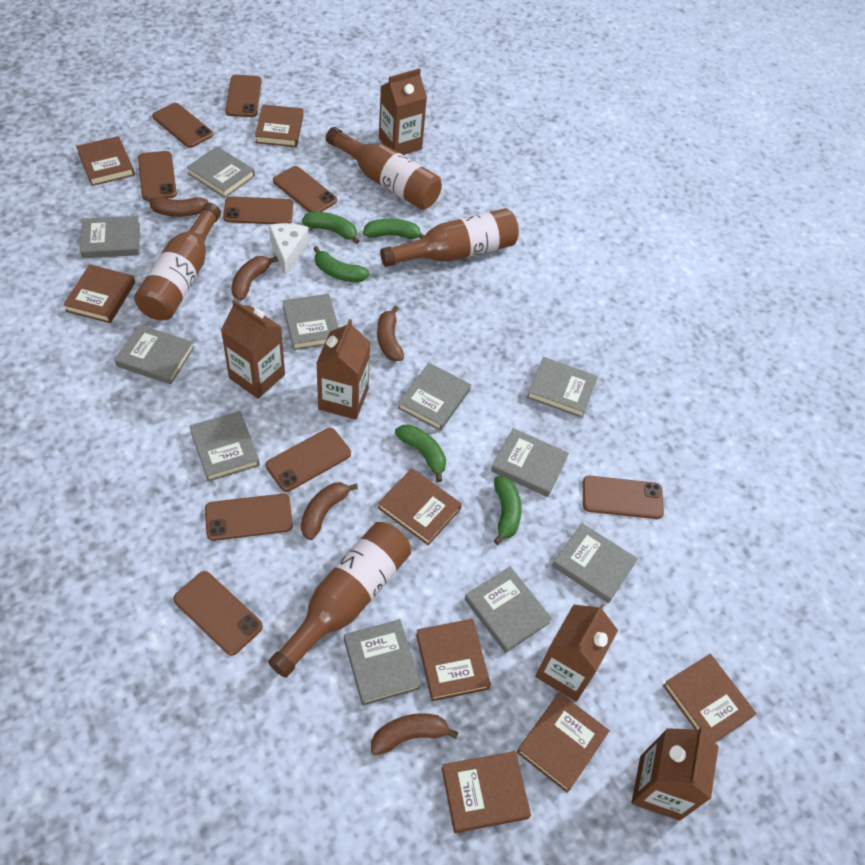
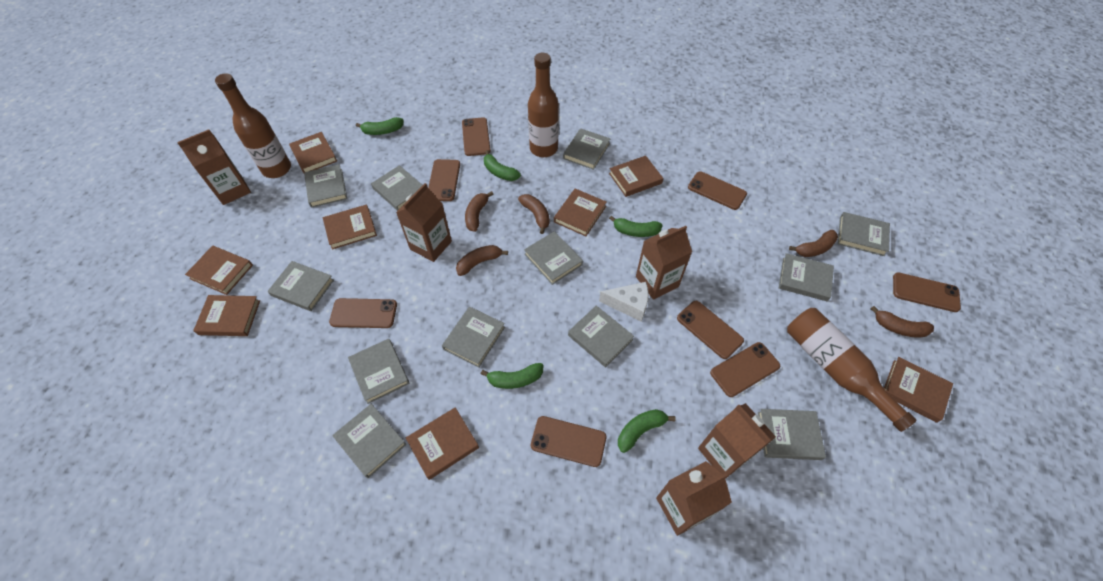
brown bottle: [134,203,221,320] [268,522,411,678] [326,127,442,210] [380,208,519,267] = 4 -> [215,73,291,178] [528,53,559,157] [787,308,917,432] = 3
brown phone: [138,151,177,200] [152,103,213,148] [173,571,263,656] [205,494,293,541] [223,196,293,224] [225,75,262,117] [266,428,351,492] [273,166,337,213] [583,476,664,519] = 9 -> [329,298,397,328] [428,159,460,201] [462,117,491,156] [531,416,606,467] [677,301,744,359] [688,171,747,210] [710,342,780,397] [893,272,961,312] = 8
grey book: [80,216,140,258] [115,324,194,384] [187,146,255,198] [189,411,260,482] [283,294,339,350] [344,619,421,706] [398,363,471,431] [465,566,552,653] [491,428,569,497] [527,357,598,418] [552,523,638,603] = 11 -> [268,261,334,311] [304,164,347,208] [333,404,407,478] [348,339,409,404] [371,165,422,211] [442,306,505,368] [524,231,583,285] [563,128,611,170] [568,305,634,367] [758,409,826,460] [779,253,834,301] [838,212,890,256] = 12

